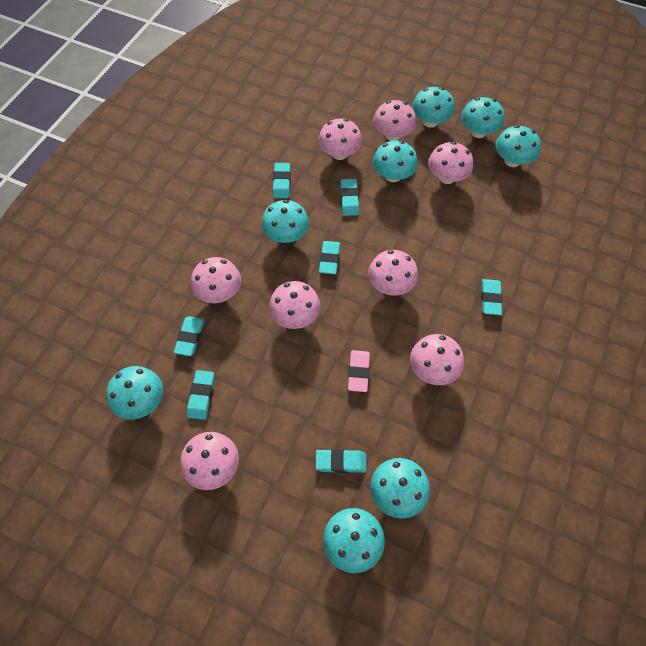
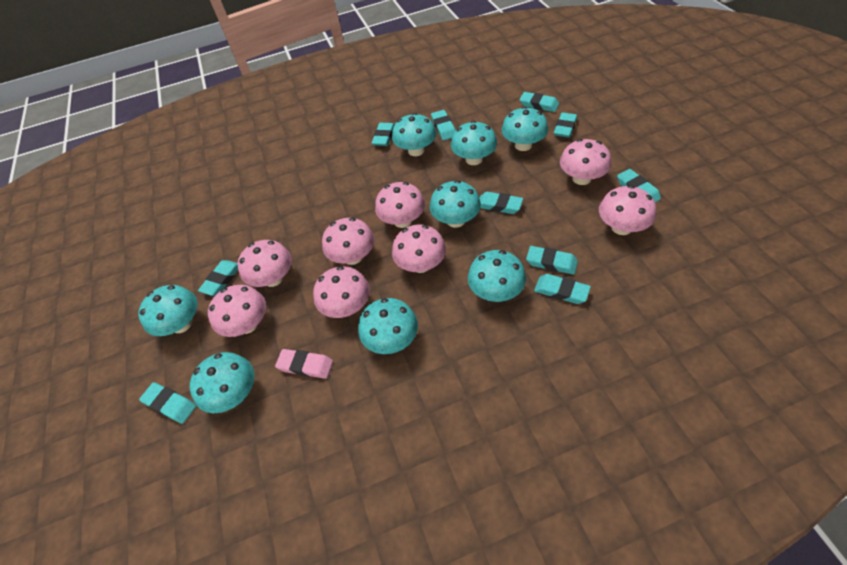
turquoise eraser: [174,316,205,356] [187,370,214,420] [273,163,291,198] [316,449,366,473] [319,241,340,274] [340,179,359,216] [481,279,503,315] = 7 -> [139,382,196,424] [198,260,238,296] [372,123,395,146] [431,110,455,140] [479,192,523,214] [520,92,559,112] [526,246,578,275] [534,274,591,304] [554,112,577,138] [617,169,661,202] = 10

